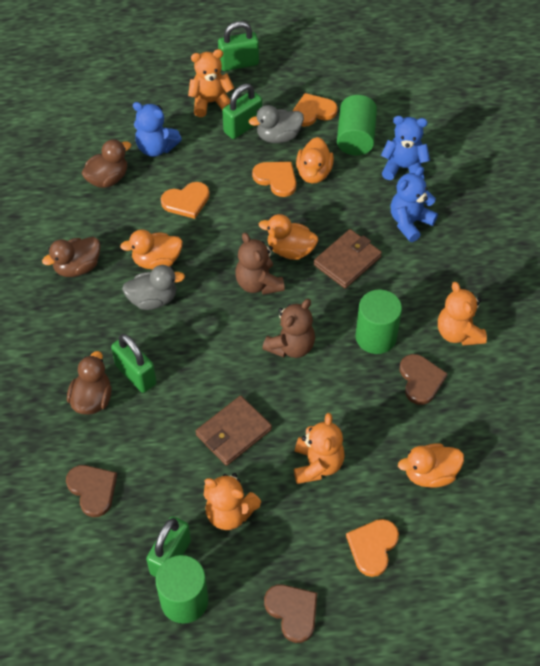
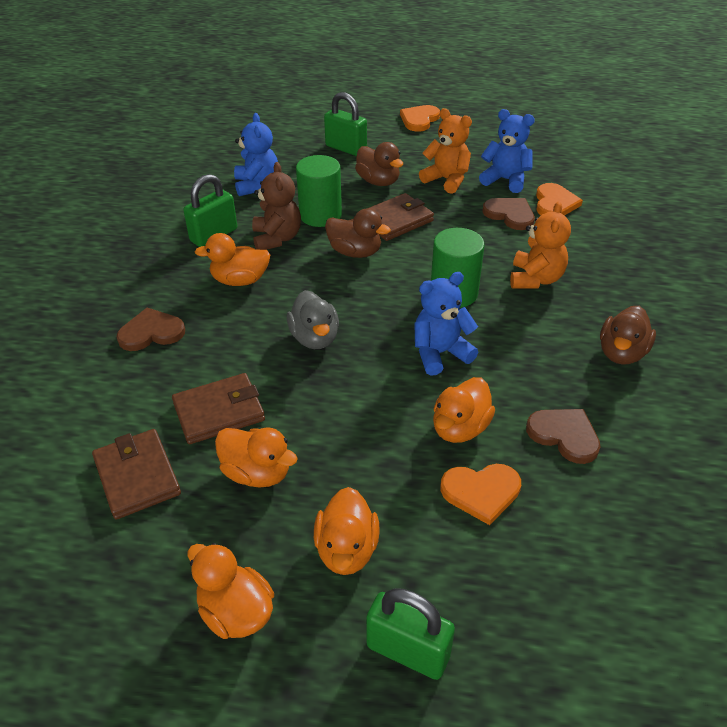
brown teddy bear: [235,233,285,295] [262,299,315,358] = 2 -> [252,162,301,250] = 1
brown wallet: [195,396,272,466] [314,229,382,289] = 2 -> [92,429,181,520] [172,373,265,444] [369,193,434,241] = 3
green cylinder: [155,555,208,624] [337,95,377,155] [355,289,402,354] = 3 -> [296,155,342,227] [431,228,484,308] = 2
green padlock: [111,334,156,393] [146,516,191,577] [218,21,259,71] [222,84,262,139] = 4 -> [183,174,237,247] [324,92,367,156] [366,588,455,680] = 3
grey duck: [122,265,185,310] [249,105,304,143] = 2 -> [287,290,339,349] = 1
orange duck: [120,229,183,269] [259,214,318,260] [296,137,334,183] [398,443,464,487] = 4 -> [188,543,274,639] [195,233,270,286] [215,428,298,488] [314,487,380,575] [433,377,495,443] = 5
orange heart: [161,182,210,219] [252,162,296,197] [293,93,338,127] [346,519,399,577] = 4 -> [400,105,440,132] [440,464,521,525] [536,183,583,216] = 3
orange teddy bear: [188,49,234,117] [204,473,261,530] [294,413,345,484] [438,282,487,346] = 4 -> [419,108,472,194] [510,201,571,289] = 2

